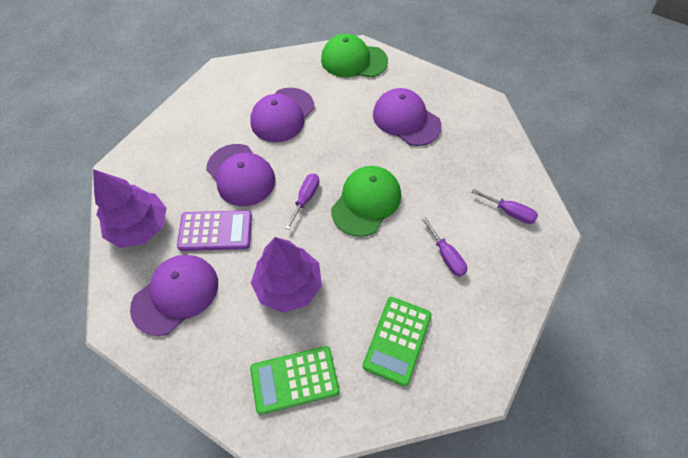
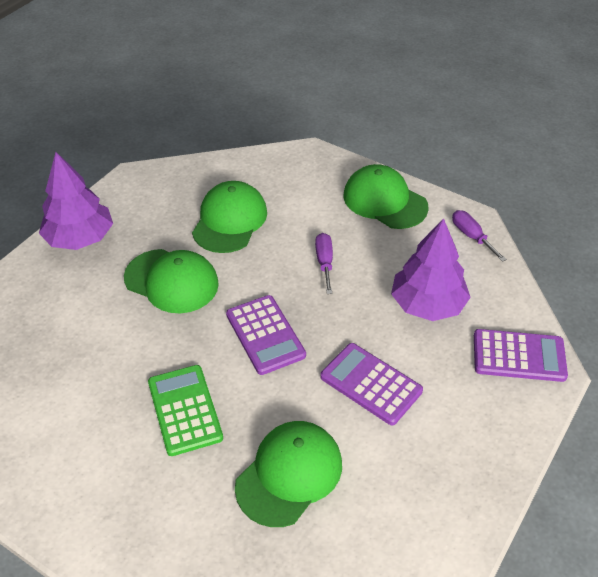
green calculator: [250,346,340,415] [363,297,431,386] = 2 -> [148,365,223,456] = 1
green cap: [321,34,388,77] [331,166,401,237] = 2 -> [124,249,219,313] [192,181,267,253] [235,421,342,527] [343,164,429,229] = 4
purple calculator: [177,210,252,251] = 1 -> [226,295,306,375] [320,343,423,425] [474,329,568,382] = 3
purple cap: [130,255,218,336] [206,144,275,206] [250,88,314,142] [373,88,442,146] = 4 -> none = 0
purple screwdriver: [285,174,319,230] [422,217,467,277] [472,189,538,224] = 3 -> [315,233,333,294] [452,210,507,262] = 2

